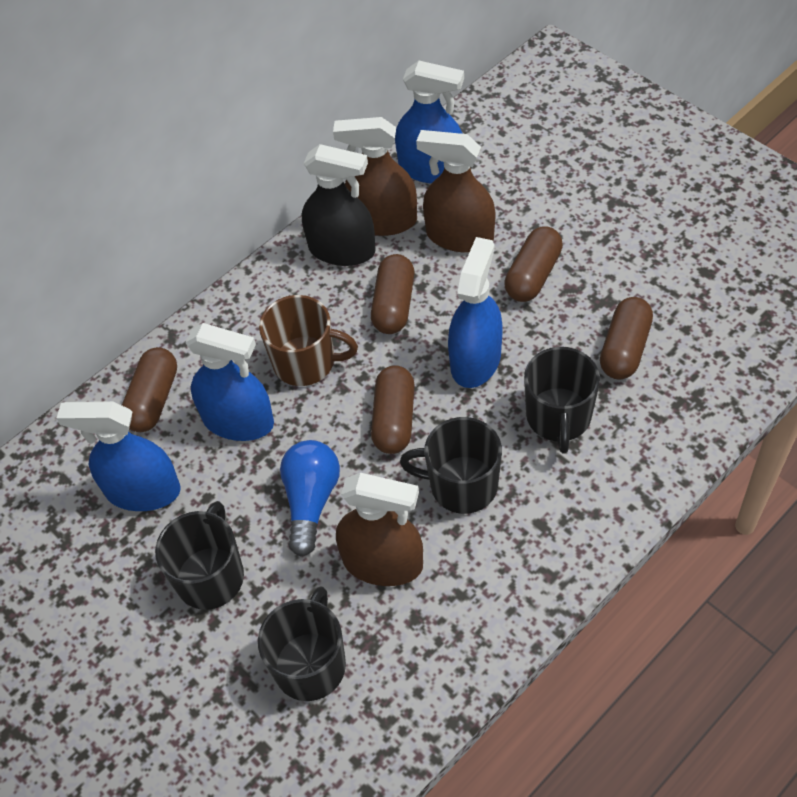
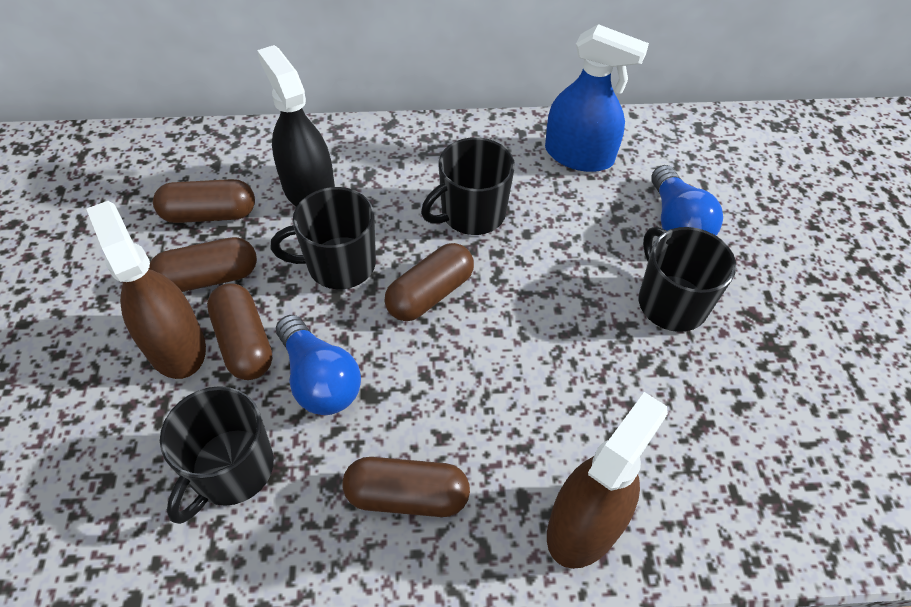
blue light bulb: [280,440,340,556] = 1 -> [276,315,361,415] [651,165,723,236] = 2
blue spray bottle: [56,401,180,511] [185,323,274,441] [395,61,464,184] [448,237,503,388] = 4 -> [545,24,649,172] = 1
brown mug: [259,295,358,386] = 1 -> none = 0
brown spray bottle: [333,117,417,236] [336,473,423,586] [416,130,495,253] = 3 -> [86,201,206,379] [547,392,668,569] = 2

